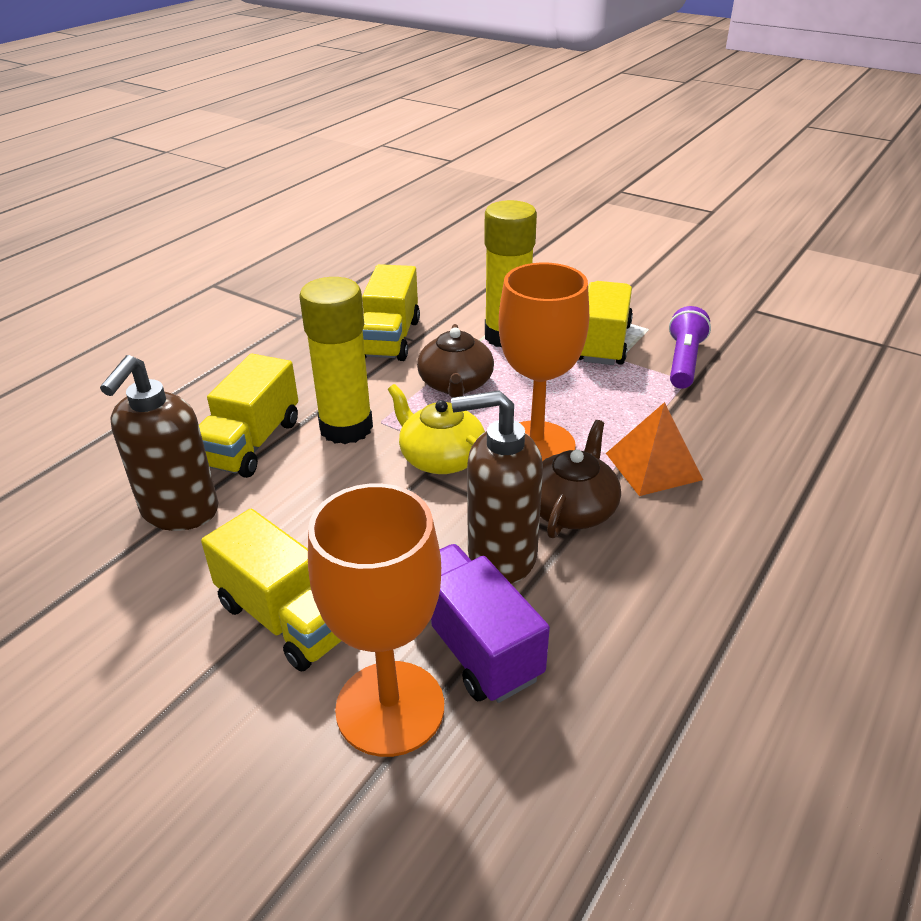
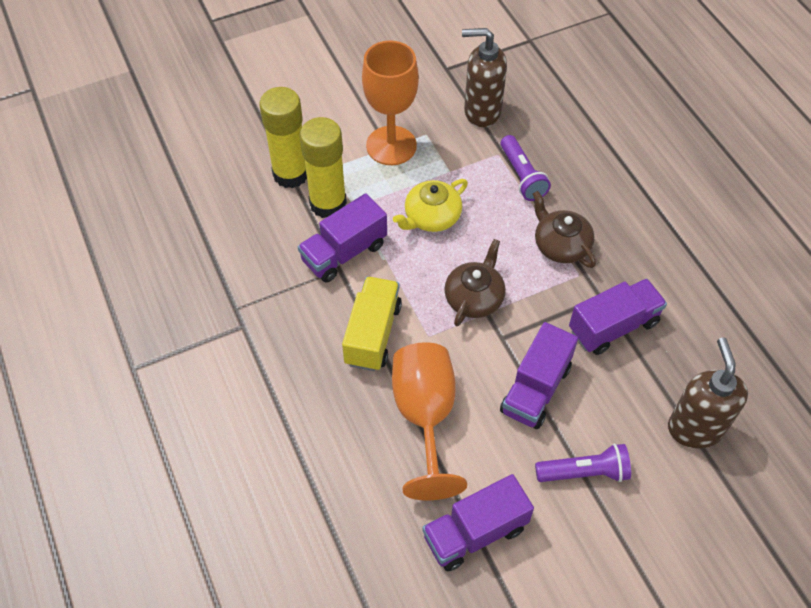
orange pyramid: [606,402,703,496] = 1 -> none = 0
purple flashlight: [669,306,711,389] = 1 -> [501,135,551,201] [535,444,631,482] = 2
purple truck: [430,544,550,703] = 1 -> [298,193,387,283] [422,474,534,571] [500,322,578,429] [569,278,667,355] = 4
yellow truck: [199,354,298,478] [201,509,341,671] [362,264,420,361] [578,281,633,365] = 4 -> [342,276,402,371] = 1

